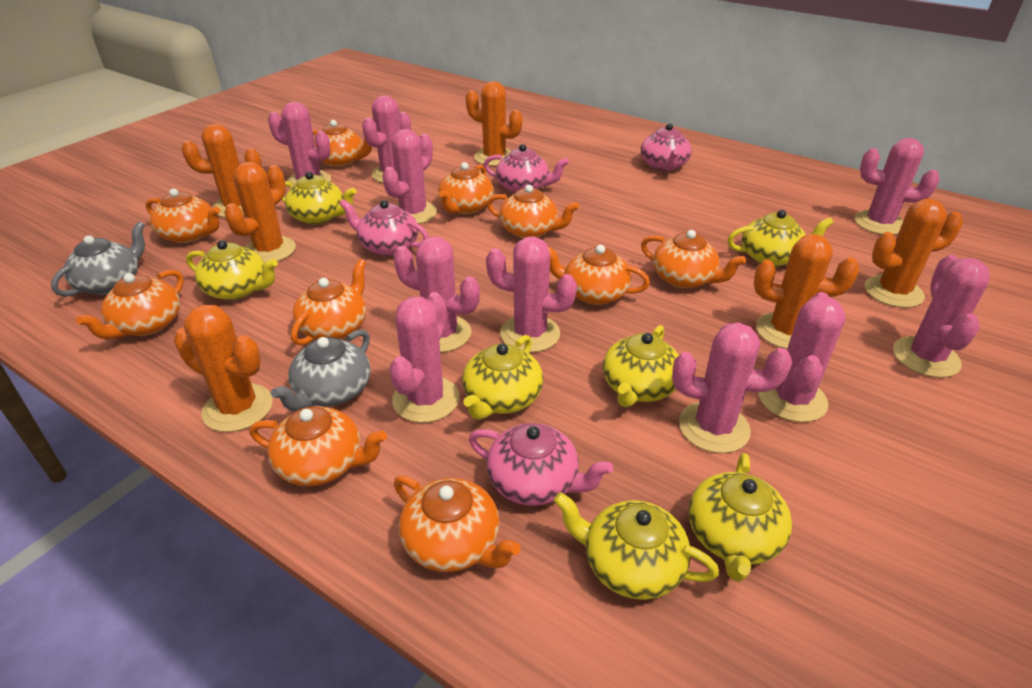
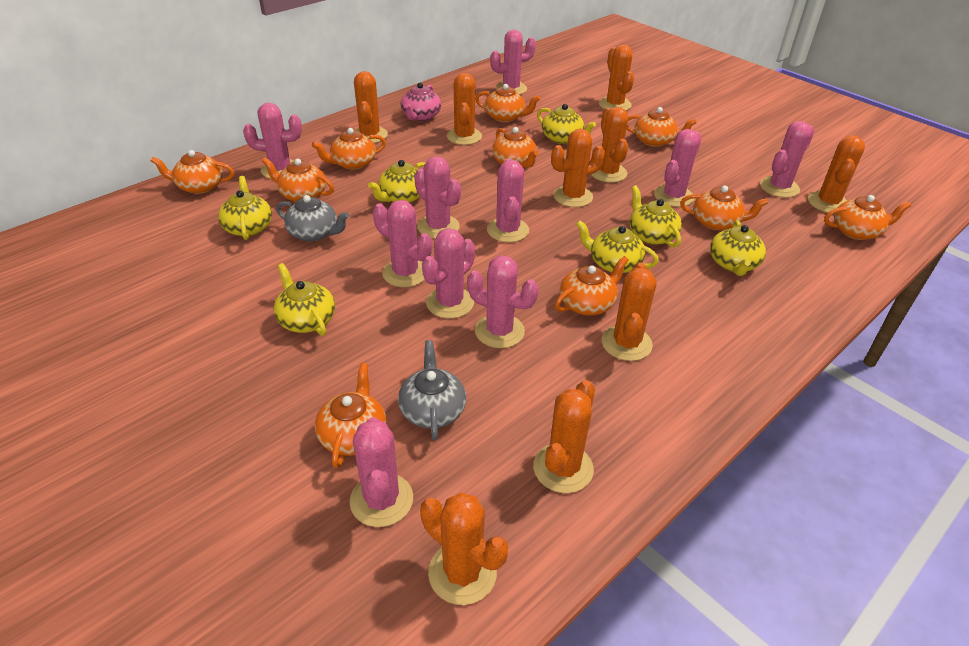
orange cactus: [174,305,273,432] [181,124,262,218] [224,162,296,264] [466,81,522,166] [754,234,859,349] [865,199,963,308] = 6 -> [354,71,388,143] [420,493,508,605] [447,73,482,145] [533,380,595,493] [551,129,605,207] [591,107,628,183] [599,44,634,111] [601,263,657,361] [808,136,865,214] = 9
pink teapot: [339,199,429,256] [469,423,613,506] [484,144,569,193] [641,123,692,171] = 4 -> [401,83,441,121] = 1

